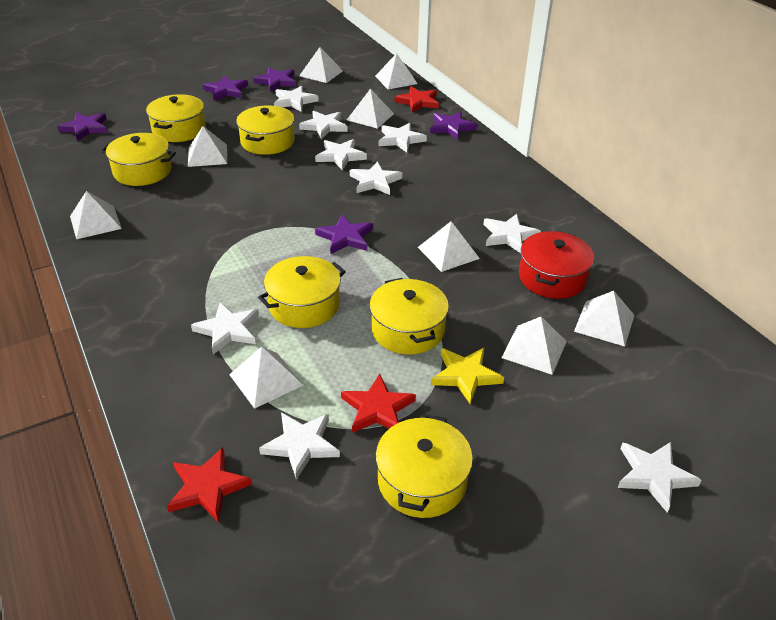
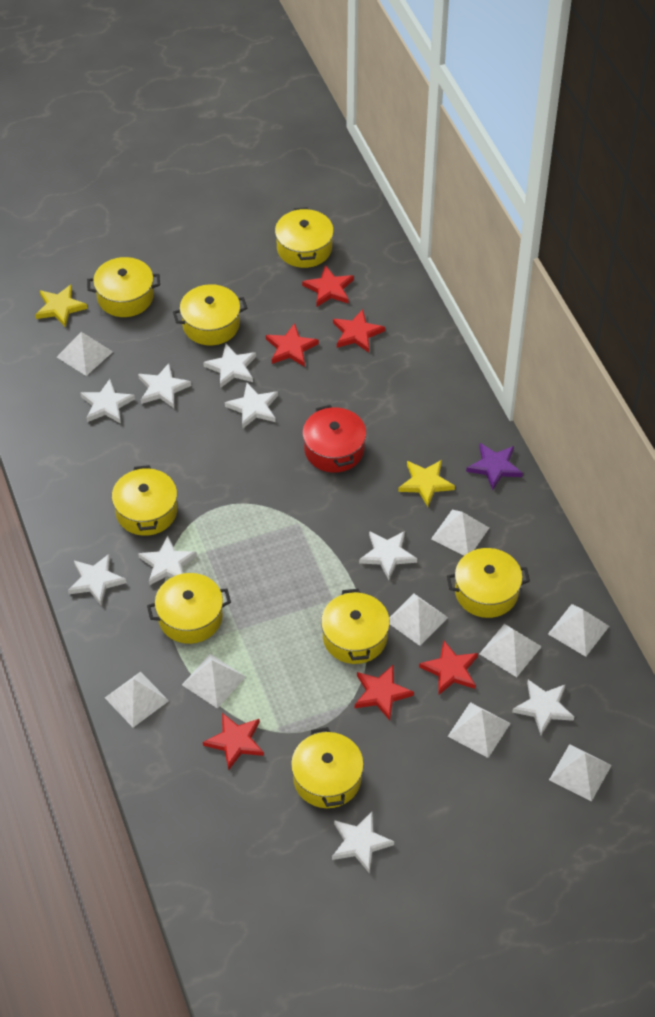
purple star: [57,112,107,141] [203,76,248,101] [253,67,296,92] [315,214,373,254] [430,111,477,140] = 5 -> [466,443,523,490] = 1
red star: [167,447,252,523] [341,373,416,433] [394,86,439,113] = 3 -> [203,713,264,770] [266,323,319,367] [302,265,354,307] [333,309,385,353] [355,665,414,720] [419,641,478,695] = 6
yellow pot: [101,133,176,186] [146,94,206,142] [236,105,295,155] [258,256,346,328] [370,278,449,354] [376,414,473,518] = 6 -> [87,257,160,317] [112,465,177,536] [147,573,231,644] [173,284,247,345] [275,207,334,268] [291,727,364,808] [321,589,390,664] [447,548,530,618] = 8
yellow star: [431,347,504,404] = 1 -> [35,285,88,327] [398,460,455,507] = 2

